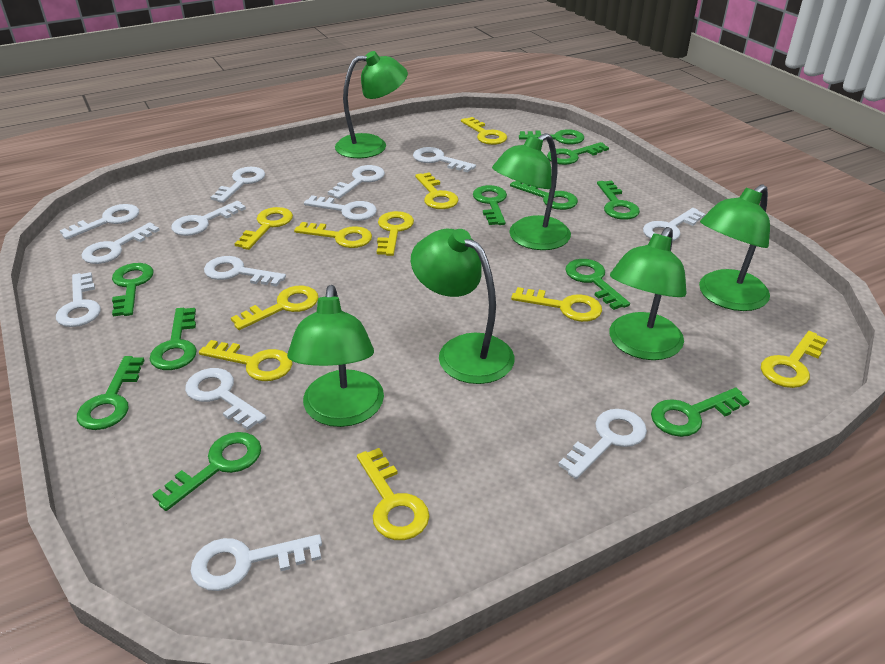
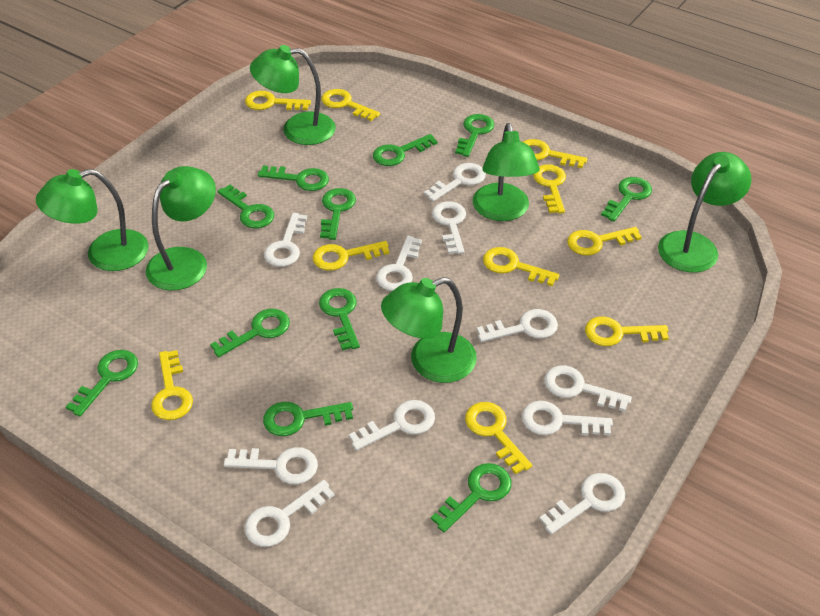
white key: [56,272,101,327] [60,204,139,240] [82,222,160,264] [171,201,246,236] [185,368,266,430] [190,534,322,591] [204,256,286,286] [210,167,265,203] [304,195,377,221] [328,165,385,199] [413,147,476,173] [558,409,647,479] [643,208,706,241] = 13 -> [223,447,318,484] [244,480,334,547] [264,213,307,267] [349,400,435,451] [376,236,422,291] [424,163,486,202] [432,201,466,254] [476,309,558,342] [522,401,613,435] [539,473,625,534] [544,365,632,412] = 11

